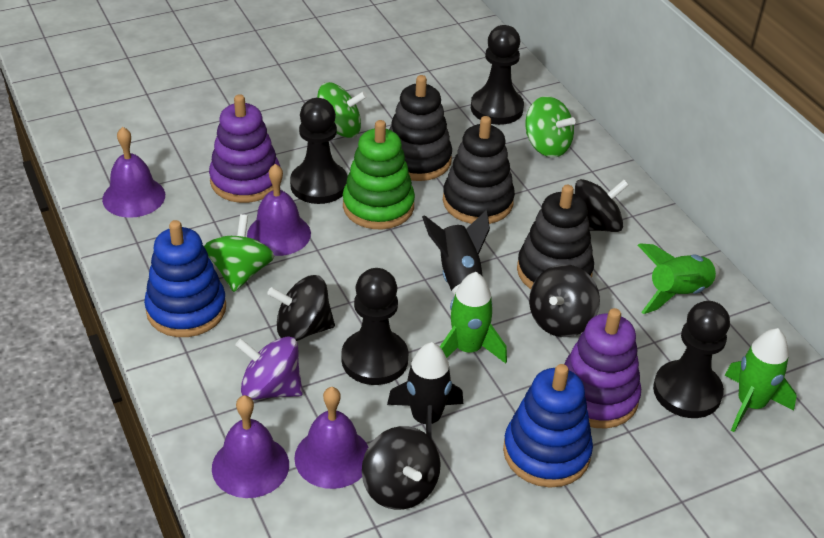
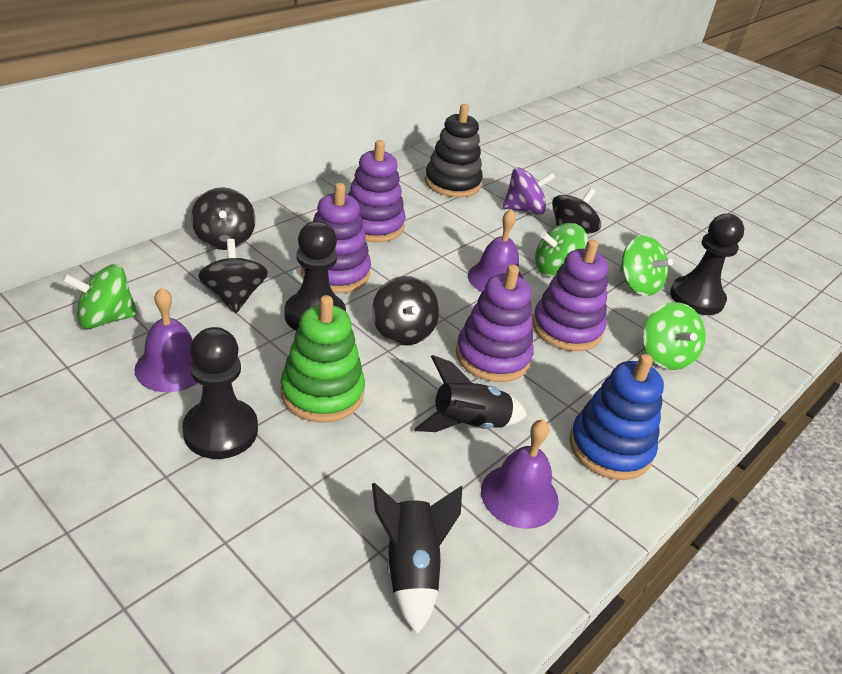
black pawn: [290,98,348,204] [341,268,409,385] [471,25,524,125] [653,301,730,418] = 4 -> [182,327,258,459] [284,221,346,331] [670,214,744,315] = 3
black stacking toy: [389,75,452,181] [443,116,515,224] [517,185,594,289] = 3 -> [425,104,483,197] = 1
blue stacking toy: [144,220,226,337] [503,364,593,488] = 2 -> [569,354,664,480] = 1
green rocket: [440,272,507,363] [638,243,720,314] [725,328,797,432] = 3 -> none = 0
green spinning top: [204,214,275,292] [317,82,367,138] [526,96,576,158] = 3 -> [62,264,138,329] [535,223,588,277] [620,235,673,296] [643,302,706,370] = 4
purple bell: [102,127,165,218] [212,395,289,498] [247,164,311,256] [294,387,368,489] = 4 -> [134,287,197,392] [468,209,523,292] [481,419,559,529] = 3
purple stacking toy: [209,94,280,203] [564,308,641,429] = 2 -> [301,183,371,293] [348,140,406,242] [456,264,534,382] [532,240,608,351] = 4

